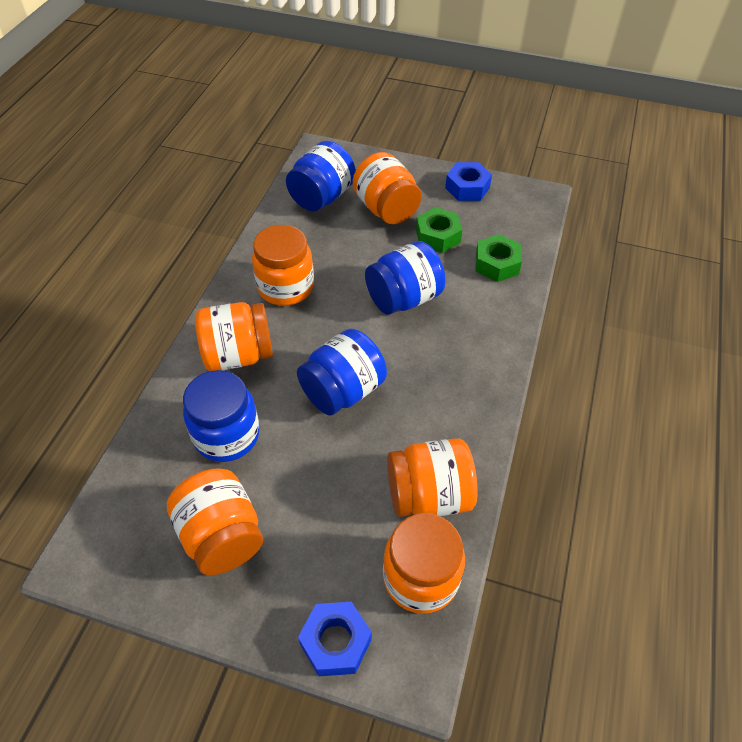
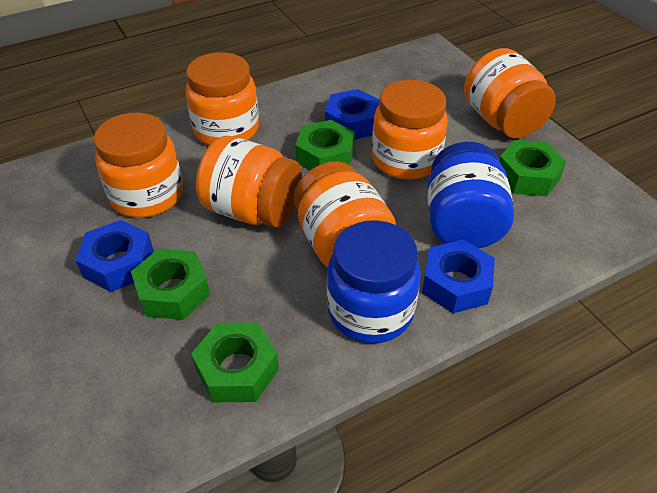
blue jar: [183,370,260,462] [286,141,356,211] [297,329,387,416] [365,241,446,314] = 4 -> [327,220,420,344] [427,142,514,248] = 2
blue nut: [298,602,372,676] [445,162,492,201] = 2 -> [76,220,154,292] [325,89,380,140] [422,239,495,313] = 3
green nut: [416,207,463,253] [476,234,522,282] = 2 -> [131,248,210,320] [191,323,279,402] [295,120,355,170] [499,140,567,196] = 4

